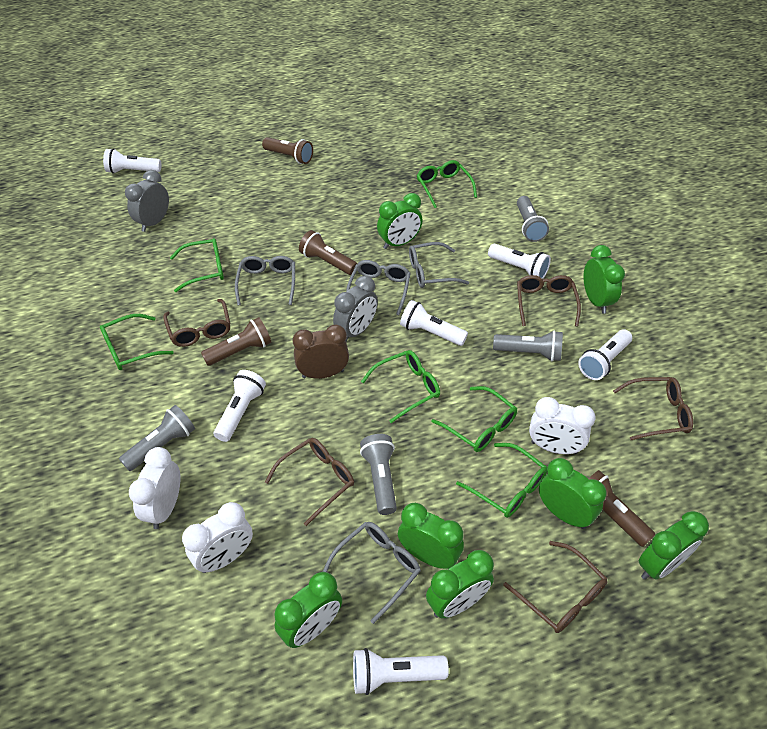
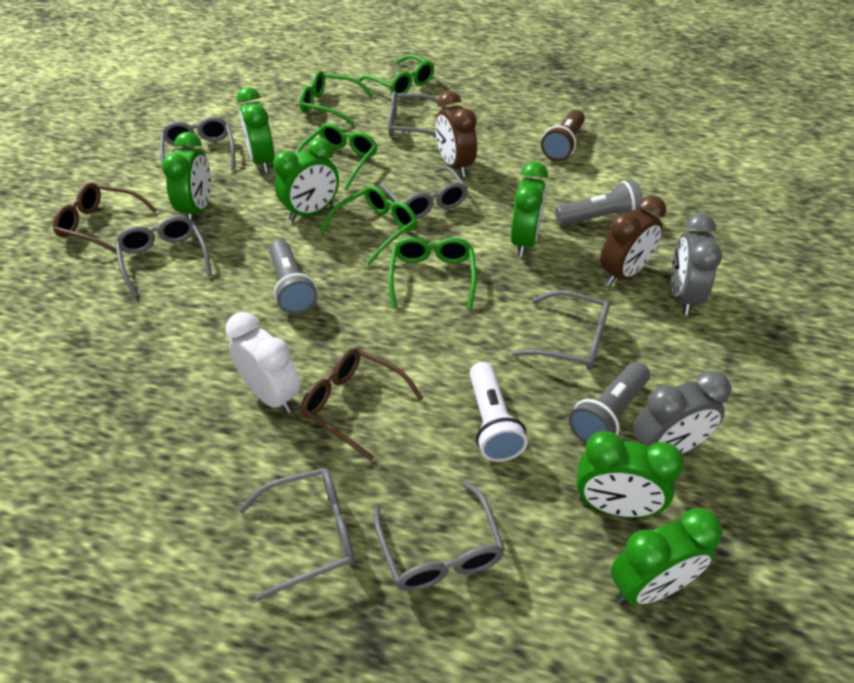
brown clock: [293,324,349,379] = 1 -> [436,91,477,177] [600,196,666,286] = 2
brown flashlight: [201,317,271,366] [262,137,313,164] [299,230,357,275] [588,470,655,547] = 4 -> [541,110,585,161] = 1
brown glasses: [163,299,231,347] [265,438,354,526] [503,541,608,633] [517,275,581,326] [613,377,693,440] = 5 -> [53,182,157,254] [300,348,423,461] = 2
green clock: [274,572,342,648] [377,193,422,249] [398,503,464,569] [426,550,494,618] [539,458,607,529] [584,245,625,314] [639,511,709,580] = 7 -> [162,132,211,220] [236,87,275,173] [273,138,339,221] [511,162,548,257] [576,431,684,518] [610,508,723,605] = 6
green glasses: [100,314,173,370] [170,238,224,292] [361,350,440,423] [417,160,477,208] [431,386,517,452] [456,443,547,518] = 6 -> [295,123,377,190] [300,71,373,125] [320,185,417,265] [358,55,434,94] [388,237,476,309] = 5
grey flashlight: [119,405,195,471] [360,434,397,515] [493,330,563,362] [517,196,549,242] = 4 -> [269,240,317,314] [555,180,643,226] [569,362,650,444] = 3
grey glasses: [235,256,295,306] [323,522,421,624] [346,260,411,315] [409,242,469,288] = 4 -> [115,215,212,298] [160,117,235,170] [238,468,355,601] [373,481,505,592] [378,166,468,219] [388,91,447,137] [512,290,610,370] = 7
white clock: [129,447,180,529] [182,502,253,573] [529,397,596,454] = 3 -> [226,312,300,413] = 1
white flashlight: [103,148,161,174] [214,370,266,442] [353,648,449,695] [400,300,468,346] [488,244,551,279] [578,329,632,380] = 6 -> [469,362,528,462] = 1

